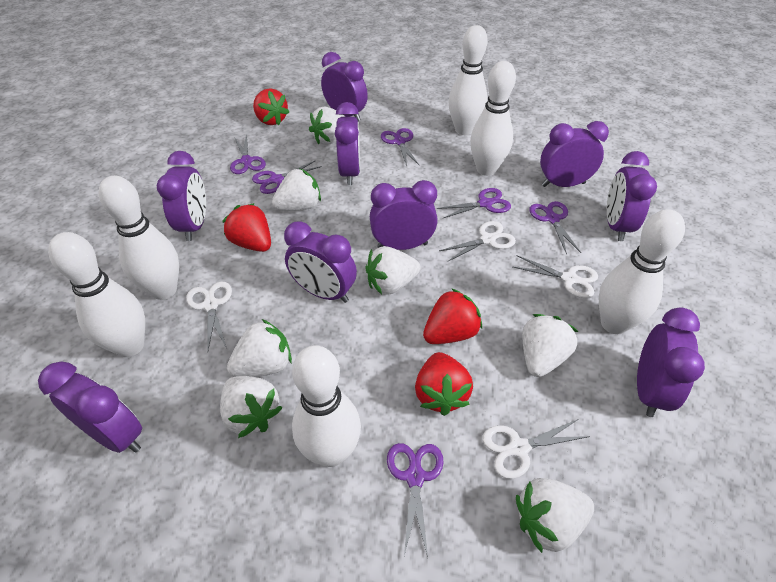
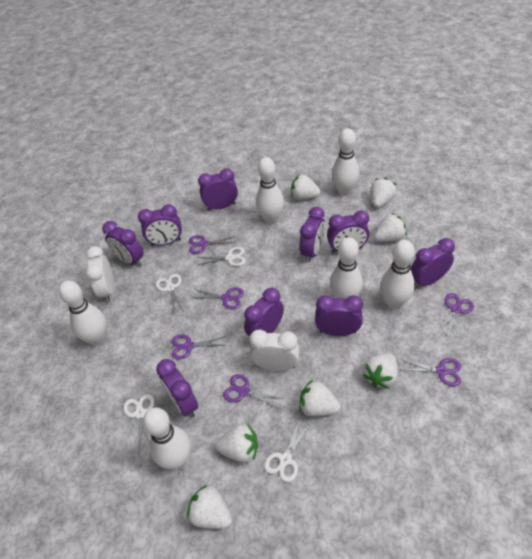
red strawberry: [222,203,271,252] [253,88,289,125] [415,352,473,416] [423,288,482,344] = 4 -> none = 0
white clock: none = 0 -> [86,246,114,302] [249,329,300,371] = 2

